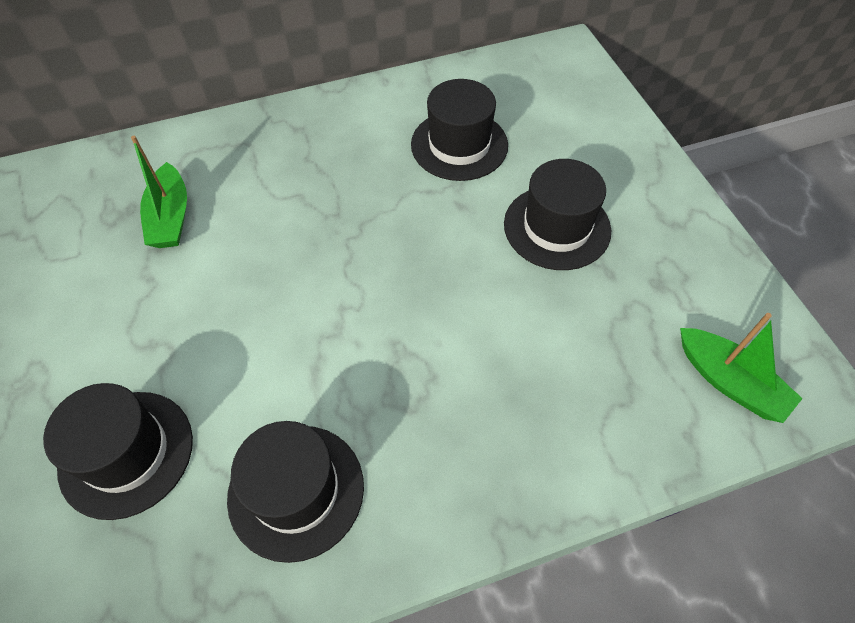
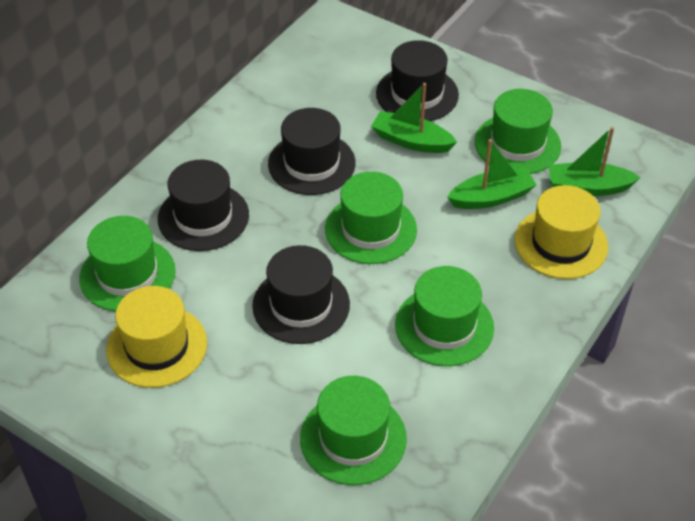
green boat: [131,136,187,248] [680,313,803,423] = 2 -> [371,83,457,153] [447,139,536,209] [549,127,641,196] = 3
green hat: none = 0 -> [79,216,175,312] [300,376,407,485] [325,172,417,264] [395,266,494,366] [475,89,561,174] = 5
yellow hat: none = 0 -> [106,286,207,388] [515,185,608,279] = 2

